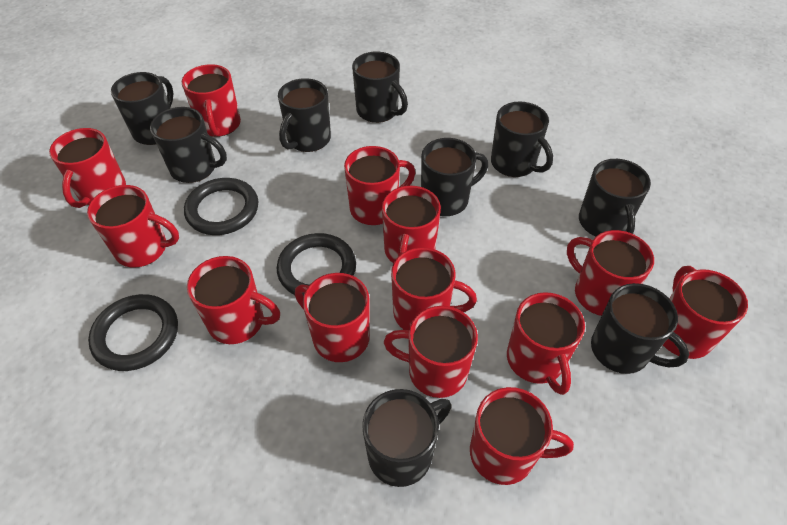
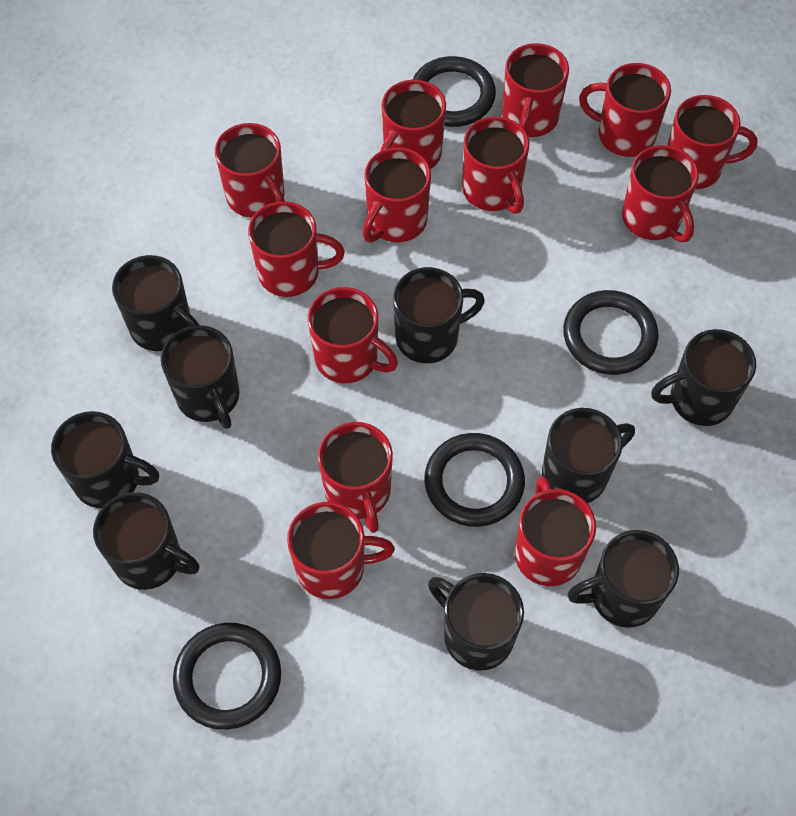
black ring: [88,294,178,371] [184,178,258,235] [277,233,356,296] = 3 -> [173,623,281,730] [413,56,496,127] [424,433,525,527] [563,290,659,375] = 4

